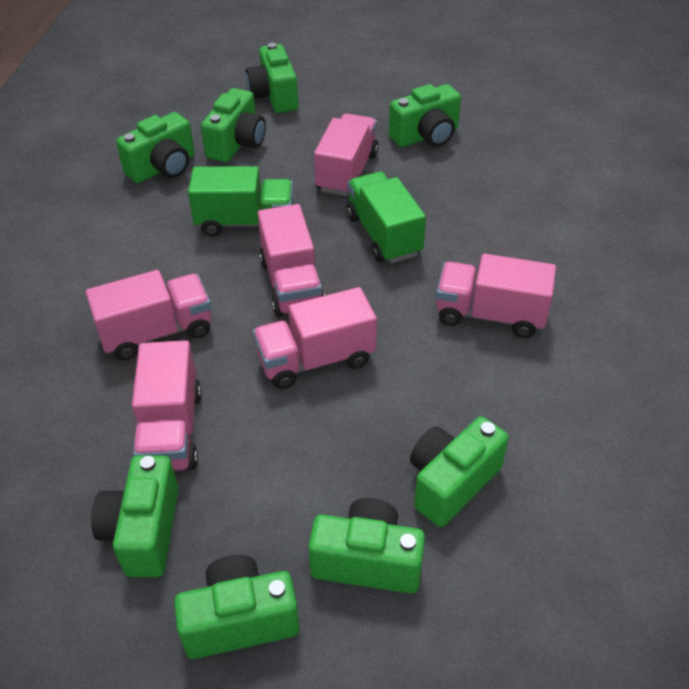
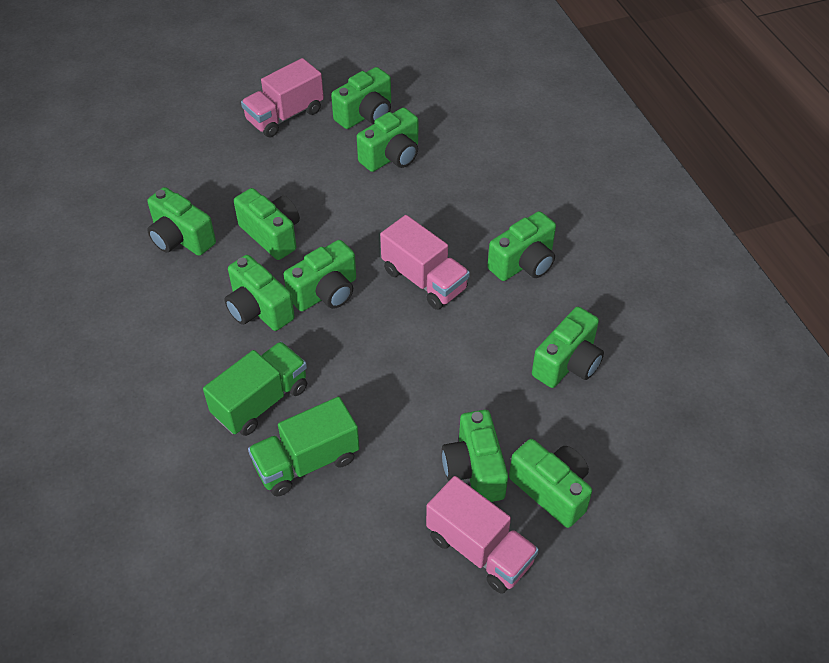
green camera: [91,455,179,577] [116,112,195,183] [174,555,300,659] [201,88,266,162] [245,43,298,113] [308,498,425,594] [389,84,461,147] [410,416,509,527] = 8 -> [147,187,216,256] [224,255,295,331] [234,188,300,260] [283,240,356,311] [331,67,391,129] [357,108,418,172] [442,410,508,502] [487,211,556,281] [509,439,592,528] [532,307,604,388] = 10
pink truck: [86,270,211,360] [132,340,202,470] [253,287,377,389] [258,204,325,317] [314,113,379,196] [436,254,556,338] = 6 -> [241,58,324,137] [380,215,470,310] [426,476,539,593] = 3

